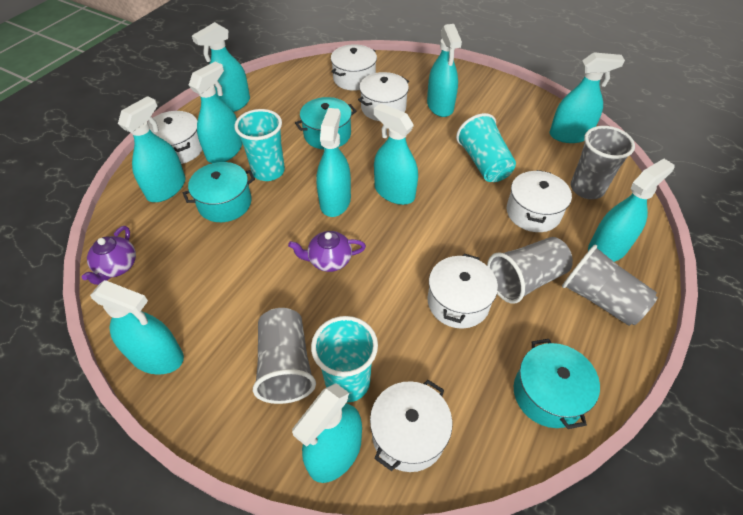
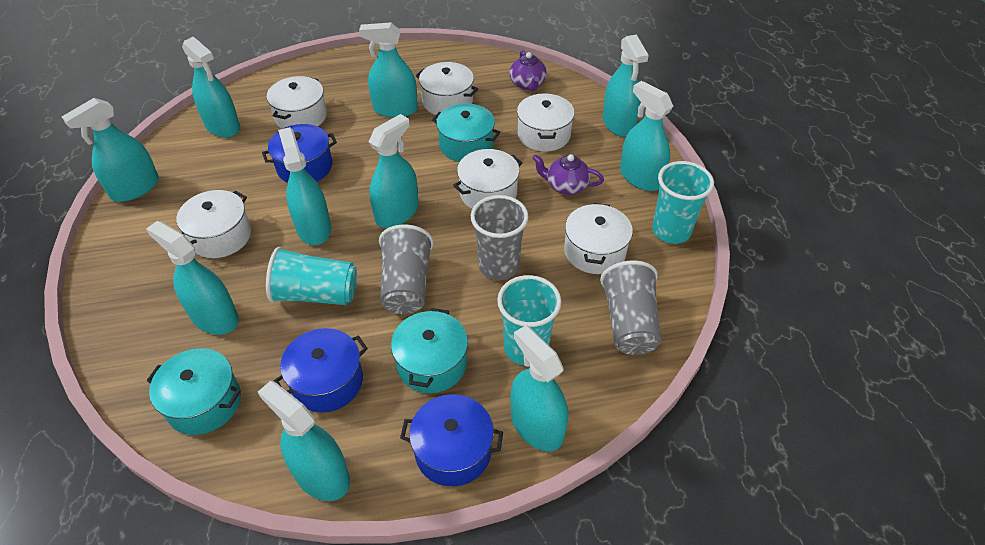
blue pot: none = 0 -> [262,124,337,183] [274,328,368,413] [400,394,503,486] = 3
grey cup: [253,308,316,404] [487,237,573,304] [562,245,658,326] [571,126,635,199] = 4 -> [379,224,434,314] [471,195,529,280] [600,261,661,355] = 3

